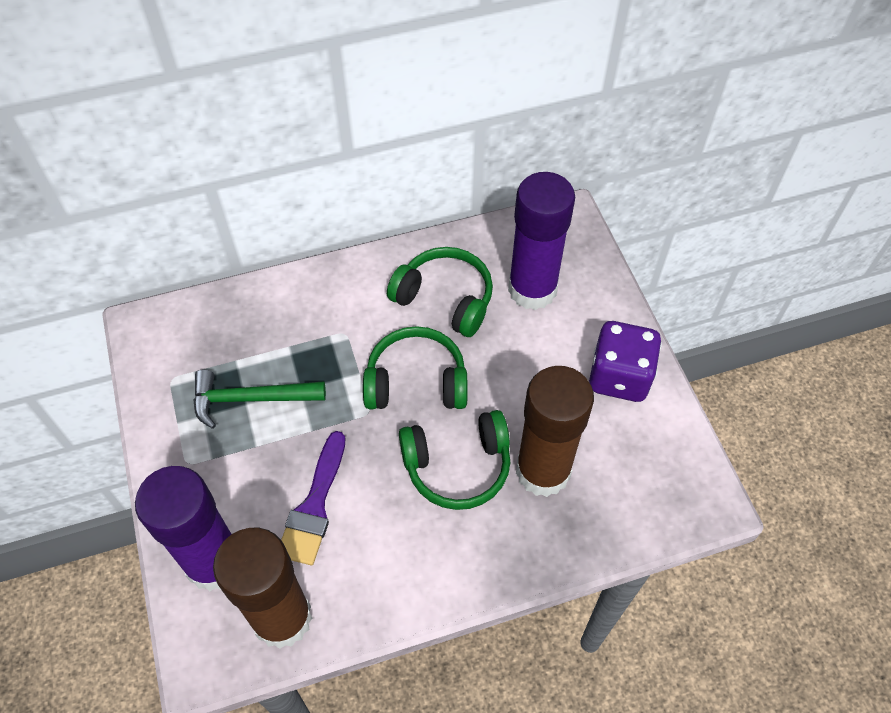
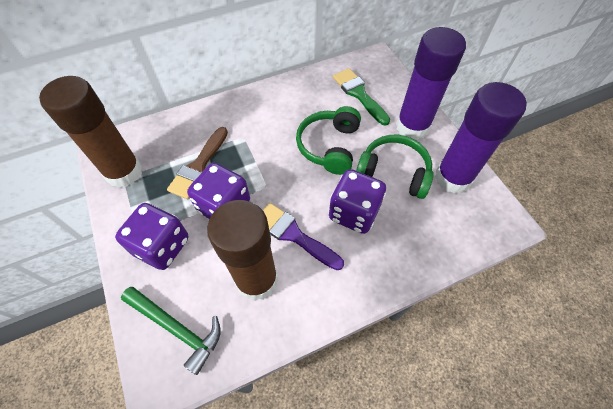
brown brush: none = 0 -> [167,127,228,199] = 1
green brush: none = 0 -> [333,68,390,126] = 1
green headphones: [363,326,467,409] [387,247,493,337] [399,410,511,510] = 3 -> [296,106,361,175] [356,135,434,199] = 2
purple dice: [589,321,662,402] = 1 -> [115,203,188,270] [187,163,250,219] [329,169,386,234] = 3

